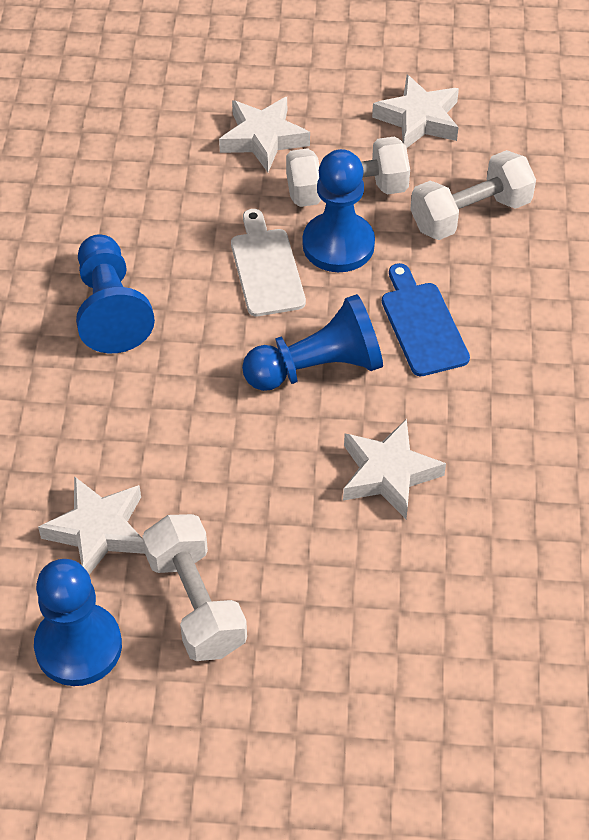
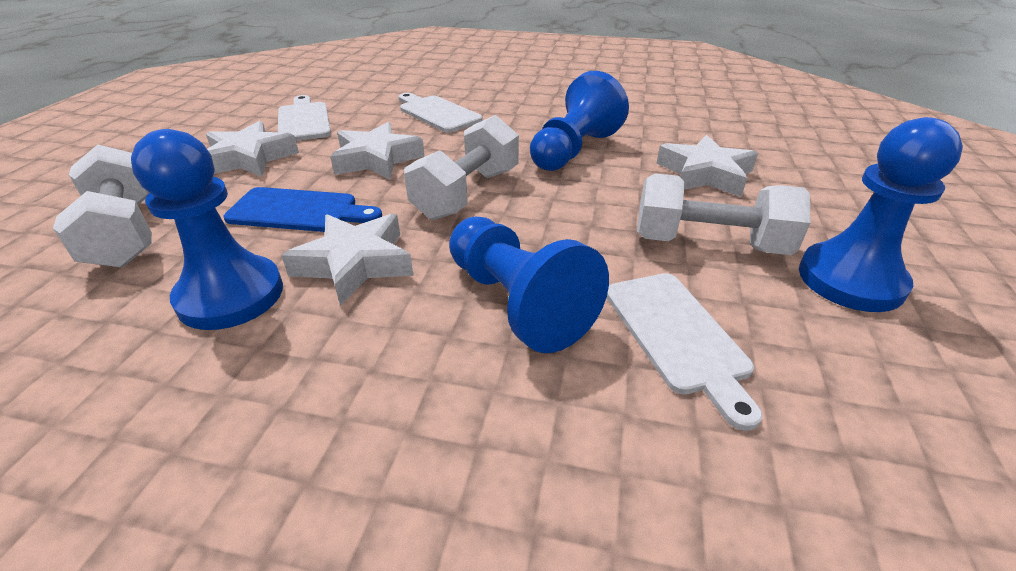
white cutting board: [231,209,306,316] = 1 -> [278,95,331,141] [398,93,483,133] [607,273,763,431] = 3

